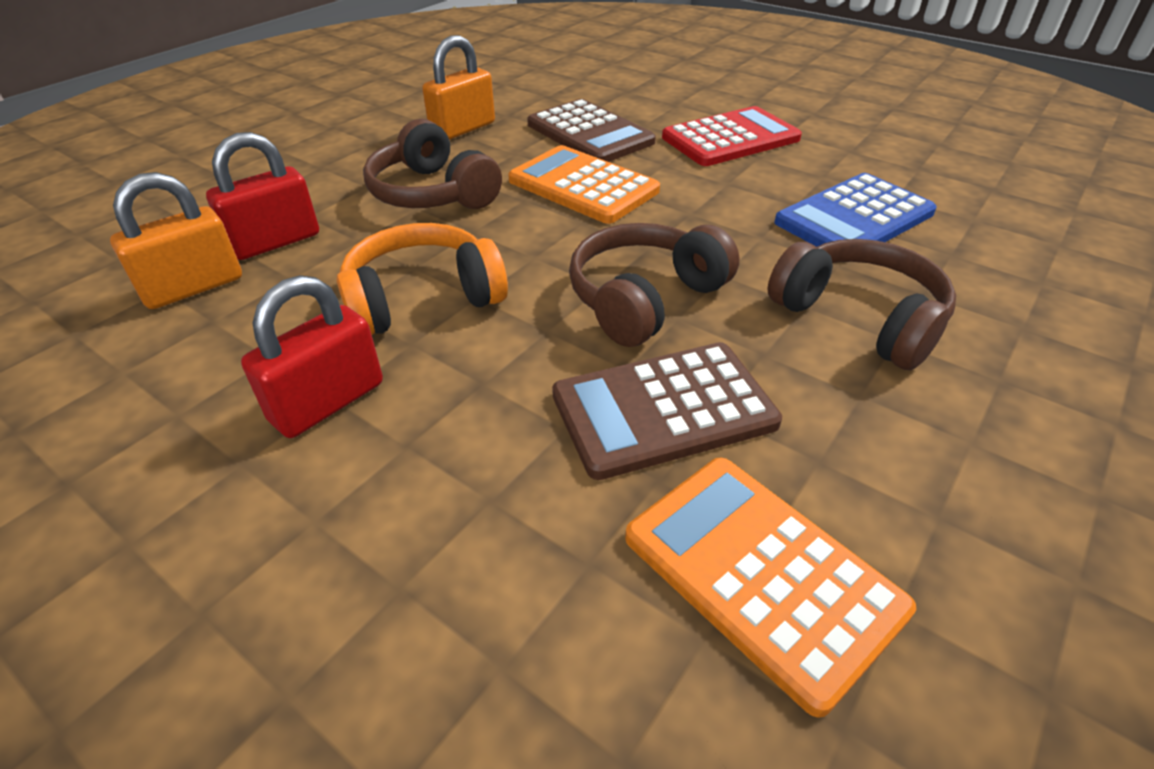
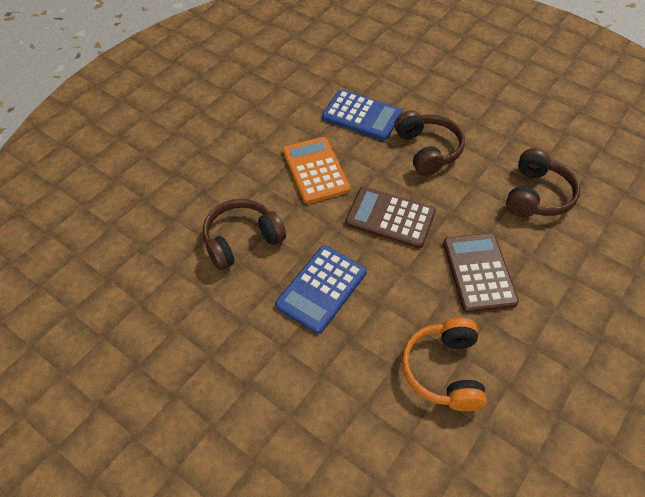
blue calculator: [774,173,937,247] = 1 -> [275,245,367,334] [322,89,402,140] = 2
orange calculator: [508,145,660,224] [625,458,916,718] = 2 -> [283,137,350,204] = 1
orange padlock: [110,172,242,309] [422,35,495,140] = 2 -> none = 0
red calculator: [662,106,802,166] = 1 -> none = 0
red padlock: [206,132,319,260] [241,275,383,438] = 2 -> none = 0

